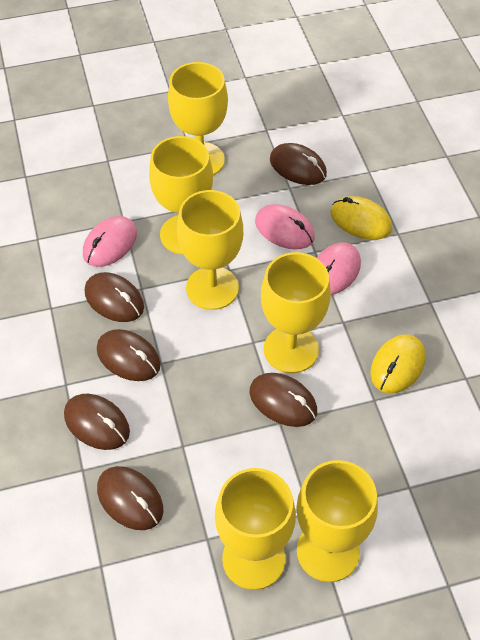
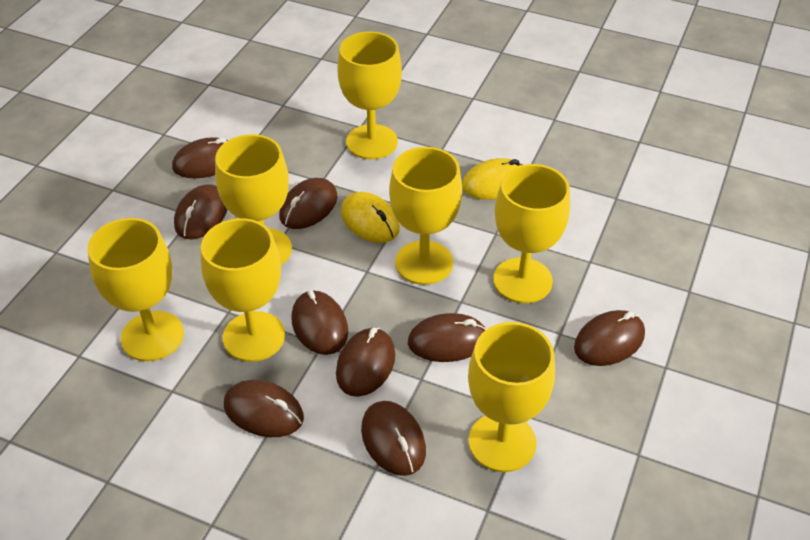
brown mouse: [64,394,130,450] [85,272,144,322] [97,329,161,381] [97,466,163,530] [249,373,317,427] [270,143,327,185] = 6 -> [172,137,228,178] [174,184,227,239] [224,380,304,437] [279,178,338,229] [291,290,348,355] [336,328,395,397] [361,401,426,476] [408,313,486,362] [574,310,645,366] = 9
pink mouse: [83,216,137,267] [255,204,315,250] [316,242,361,295] = 3 -> none = 0
yellow goblet: [149,136,213,255] [168,62,228,175] [177,190,243,310] [215,468,296,590] [261,252,331,373] [296,460,378,582] = 6 -> [87,218,184,361] [201,218,285,362] [215,134,292,265] [338,31,402,159] [389,147,462,285] [468,322,555,472] [493,164,570,303] = 7

